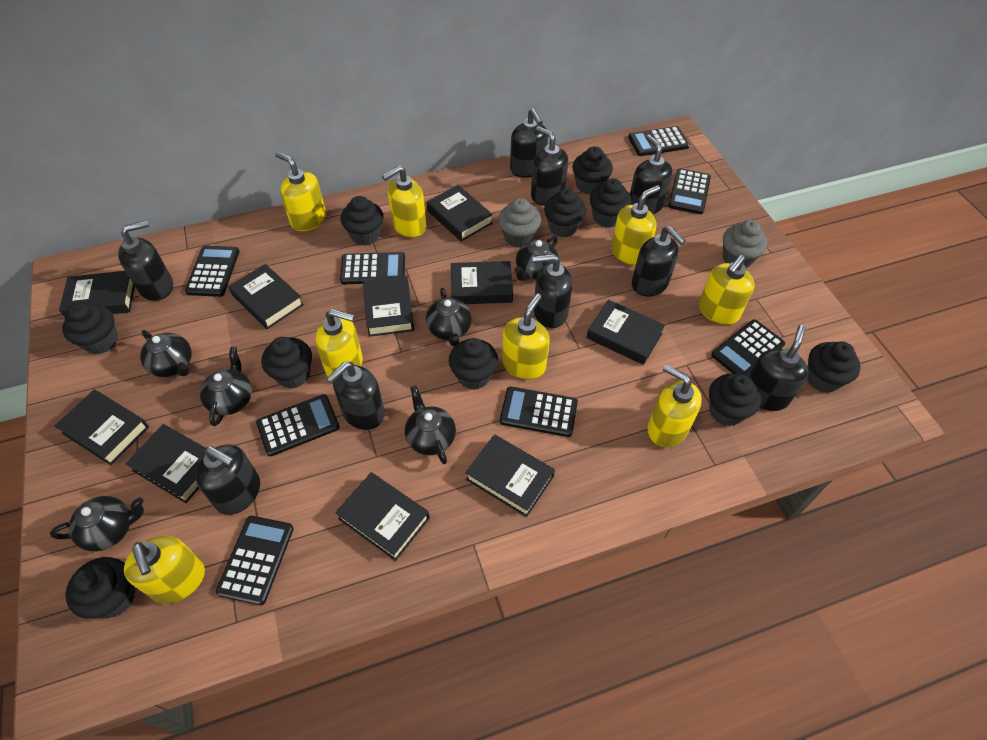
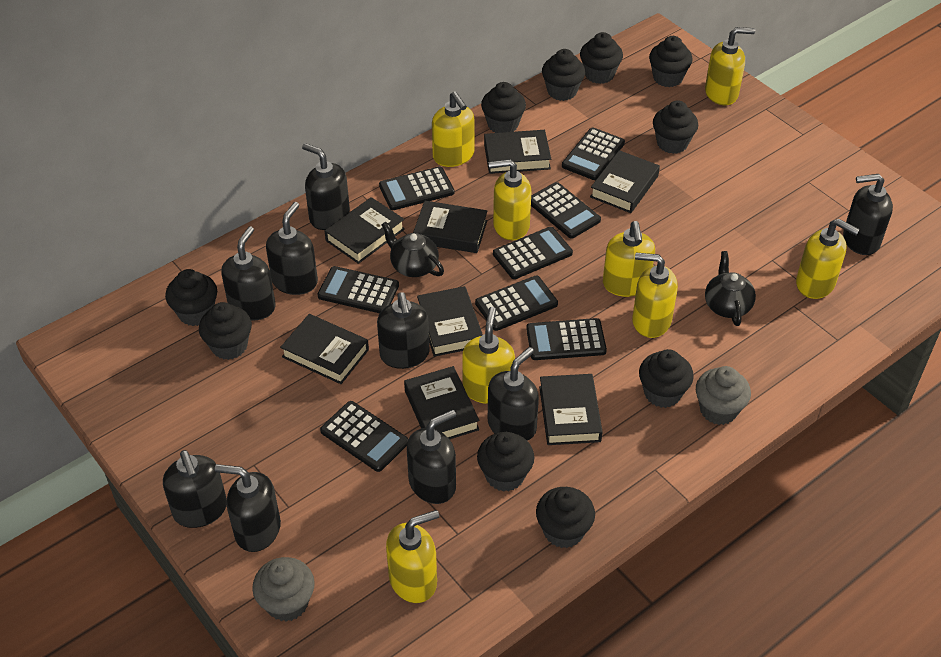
black book: [55,389,149,465] [59,271,135,317] [126,424,206,503] [229,264,304,329] [335,472,430,561] [363,276,414,337] [427,185,493,242] [451,261,513,304] [465,434,555,517] [586,300,665,365] = 10 -> [280,314,369,384] [325,197,405,264] [404,366,480,439] [413,201,487,253] [417,286,483,357] [484,130,551,174] [539,374,603,445] [590,150,660,213] = 8
black teapot: [50,496,144,551] [140,330,192,377] [200,347,252,426] [405,386,456,464] [426,288,472,347] [514,235,559,281] = 6 -> [381,221,444,277] [705,251,756,326] = 2

